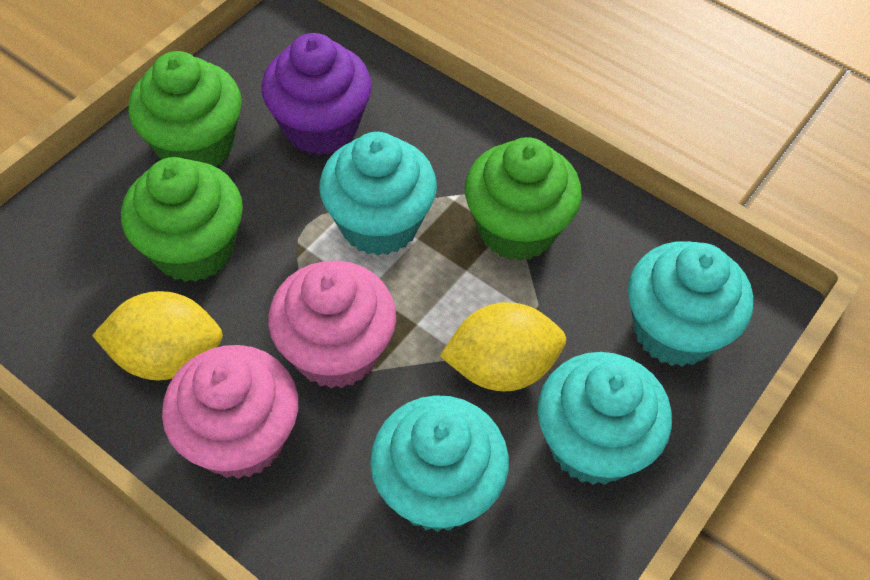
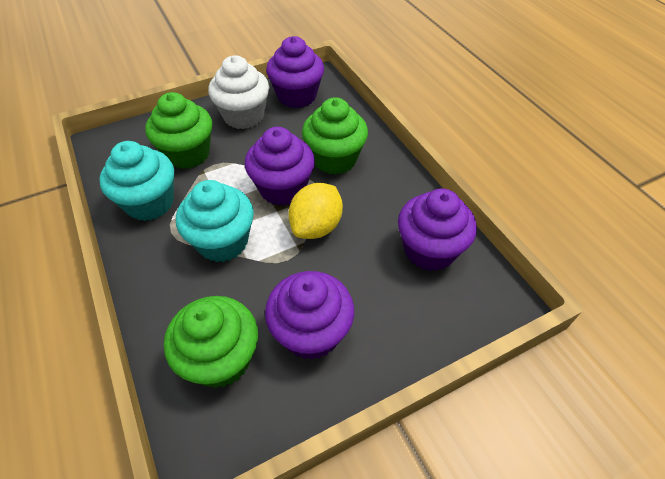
pink cupcake: [162,345,298,479] [268,261,396,388] = 2 -> none = 0
purple cupcake: [261,33,372,155] = 1 -> [245,127,315,206] [265,271,354,360] [266,36,324,108] [398,189,477,271] = 4
turquoise cupcake: [319,132,437,256] [370,395,509,532] [538,352,672,485] [628,241,753,367] = 4 -> [99,141,174,221] [176,180,254,262] = 2
white cupcake: none = 0 -> [208,55,269,129] = 1
yellow lemon: [92,291,223,380] [440,302,566,392] = 2 -> [288,183,343,239] = 1

